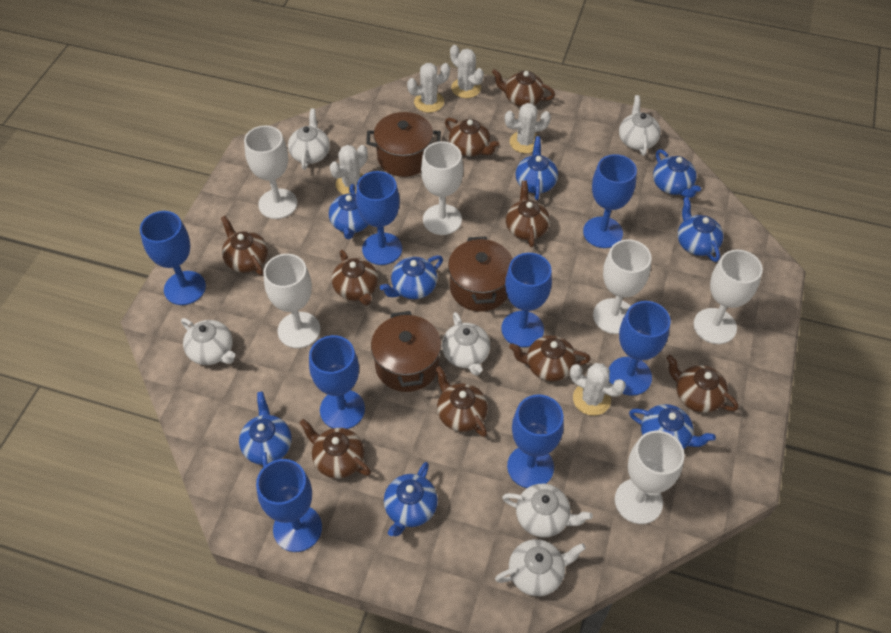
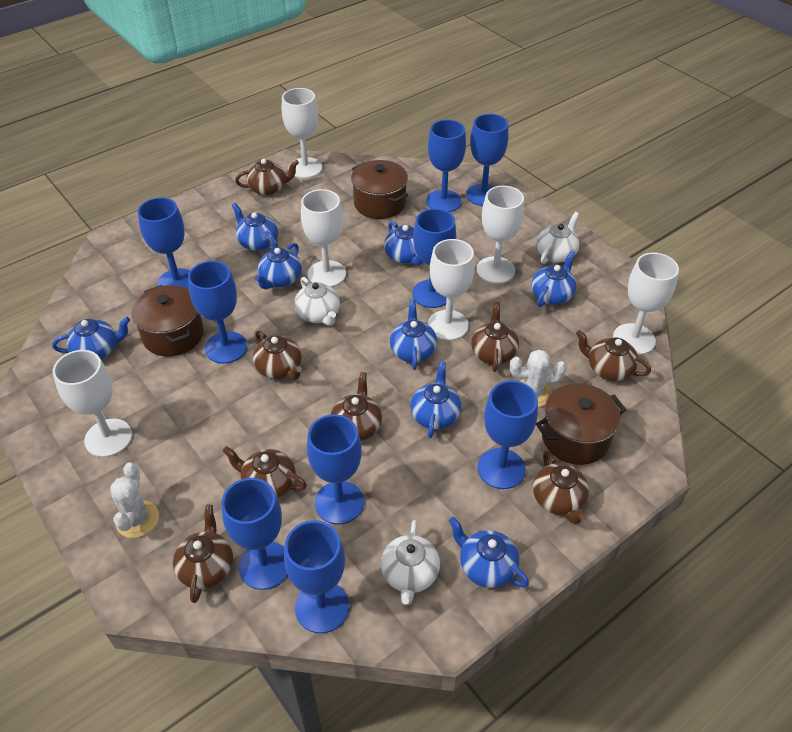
blue goblet: [140,211,206,305] [256,459,322,552] [309,335,365,429] [356,171,402,265] [502,253,552,347] [507,394,564,488] [583,154,637,248] [609,301,670,396] = 8 -> [138,197,190,289] [188,261,247,364] [222,478,288,590] [284,520,349,633] [307,414,364,524] [412,208,456,308] [426,120,466,212] [466,114,508,206] [478,380,538,489] = 9
brown teapot: [221,216,268,276] [299,419,371,479] [332,250,378,306] [435,366,488,437] [445,118,499,157] [492,69,555,107] [506,180,550,248] [509,335,591,381] [666,355,738,413] = 9 -> [173,505,233,603] [222,446,307,498] [235,159,299,196] [253,331,302,380] [331,372,382,441] [471,302,519,372] [533,451,589,524] [576,330,651,381] = 8
white cactus: [330,145,368,195] [407,63,450,113] [450,45,484,98] [505,103,551,153] [570,363,626,416] = 5 -> [110,462,159,538] [510,350,566,407] = 2
white teapot: [181,318,235,365] [288,108,330,170] [442,312,490,376] [495,539,586,596] [502,484,593,537] [619,95,661,156] = 6 -> [294,277,340,326] [381,520,440,605] [536,212,579,264] = 3

